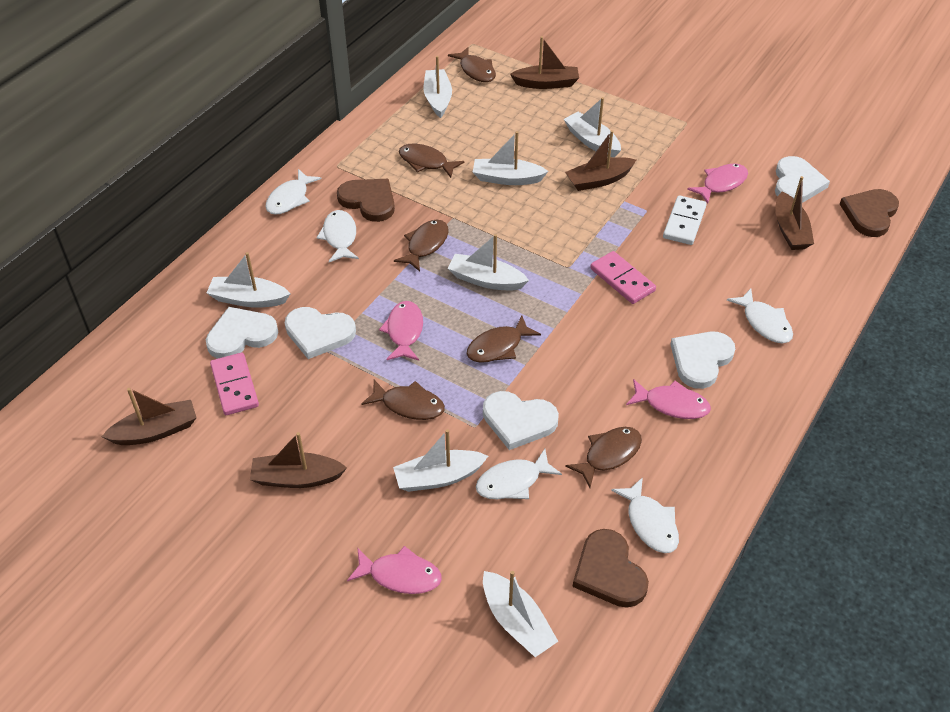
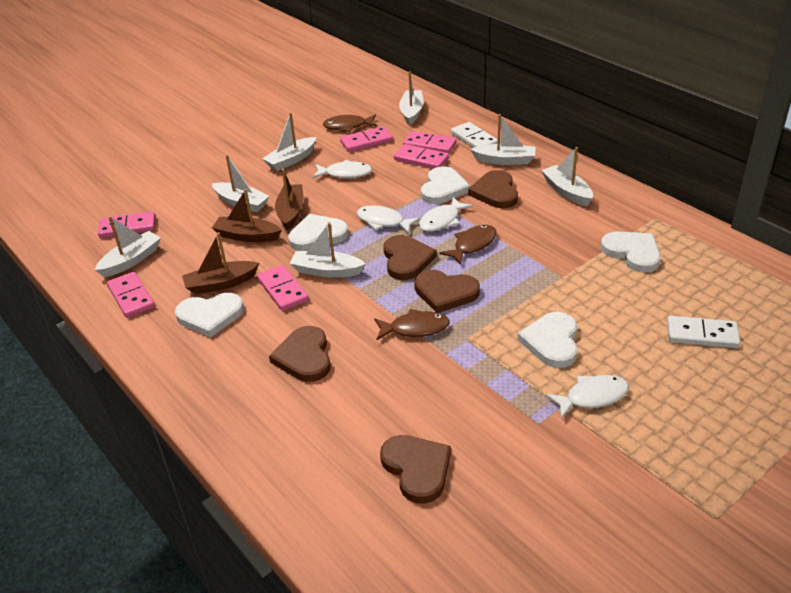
brown boat: [101,388,197,445] [250,432,347,488] [510,36,579,89] [565,130,636,191] [775,176,814,250] = 5 -> [182,232,259,295] [212,189,282,242] [275,169,304,230] = 3
brown fish: [362,380,445,420] [394,219,449,271] [399,144,465,178] [448,47,496,82] [466,316,541,363] [565,427,642,488] = 6 -> [323,114,377,132] [374,309,450,341] [439,225,497,265] = 3
brown heart: [337,179,395,222] [573,529,649,608] [840,189,899,237] = 3 -> [269,326,331,382] [380,435,451,504] [383,235,437,280] [414,270,480,313] [468,170,518,208] = 5
pink domino: [210,352,259,415] [590,251,656,304] = 2 -> [98,211,155,238] [107,272,155,318] [257,265,309,311] [340,126,393,152] [394,144,449,169] [403,131,457,154] = 6
pink fish: [347,546,442,594] [379,301,423,361] [626,379,711,419] [687,164,748,204] = 4 -> none = 0
white domino: [663,195,707,245] = 1 -> [451,122,498,148] [667,316,740,348] = 2
white fish: [265,169,321,215] [316,210,359,262] [476,449,562,499] [611,477,679,553] [727,289,793,343] = 5 -> [312,160,372,178] [357,205,420,234] [419,197,473,232] [545,375,629,419] = 4

